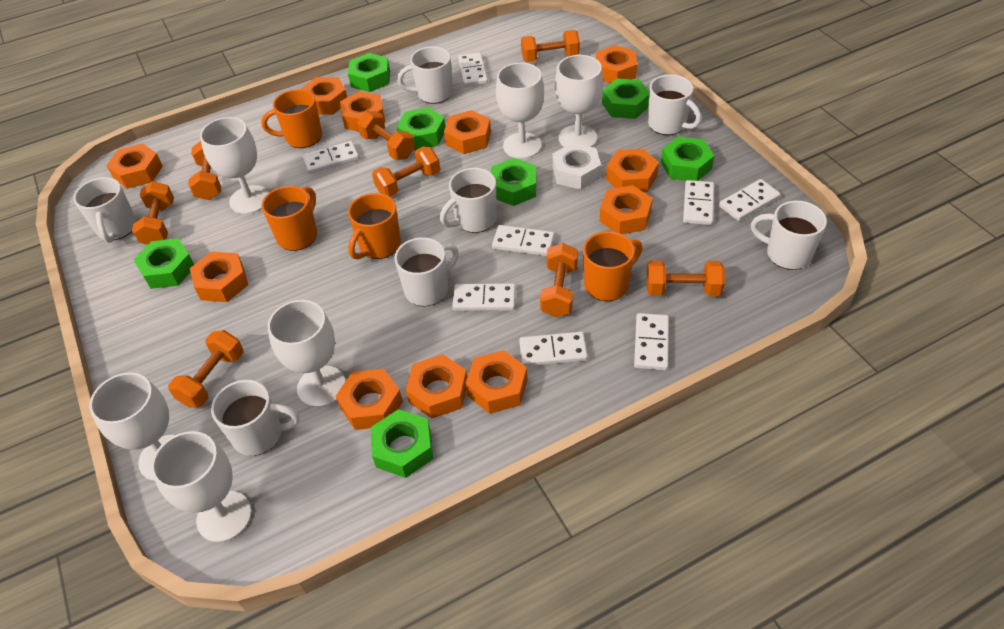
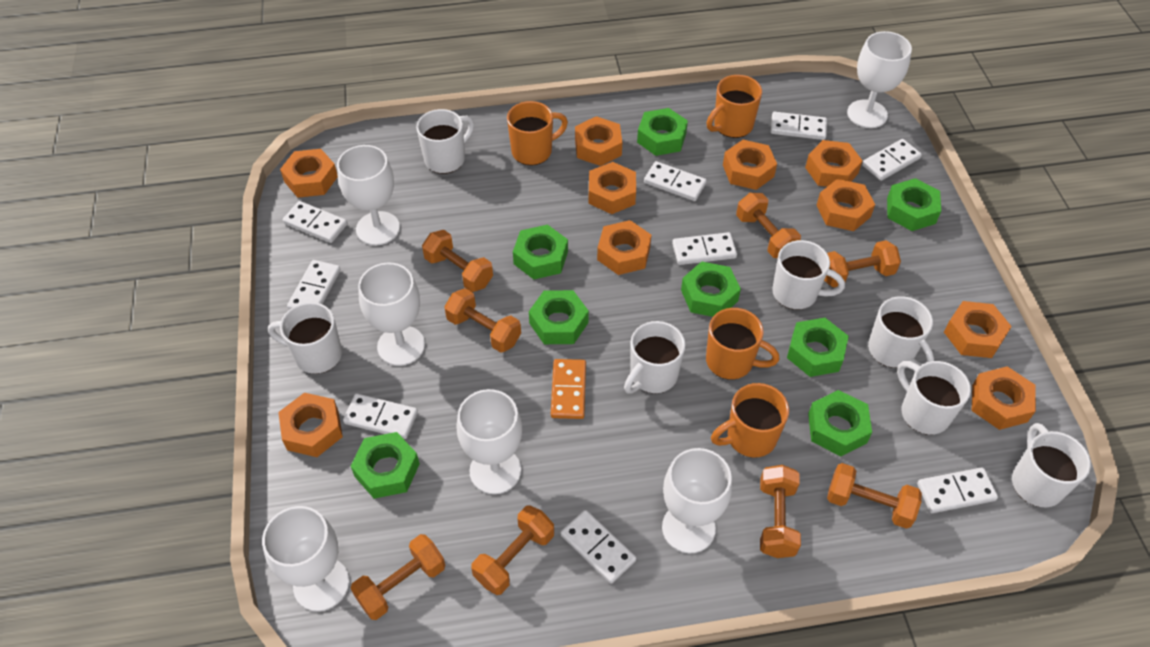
green nut: [134,238,194,289] [348,53,390,92] [371,409,433,478] [397,107,445,150] [491,158,536,206] [602,79,649,119] [661,136,714,181] = 7 -> [351,432,420,499] [513,224,568,280] [529,290,589,344] [637,108,688,156] [681,261,741,317] [787,318,849,377] [808,390,872,456] [887,178,941,231] = 8
orange domino: none = 0 -> [551,359,586,419] = 1
orange nut: [106,144,163,189] [190,252,248,302] [301,77,347,115] [336,369,403,430] [340,91,385,131] [406,354,467,418] [444,110,491,154] [465,350,527,414] [596,45,637,83] [600,185,653,234] [606,149,659,192] = 11 -> [278,393,343,457] [280,149,338,198] [575,116,622,166] [588,162,636,214] [597,220,651,275] [723,140,777,190] [805,140,863,187] [816,179,875,231] [944,301,1012,358] [972,366,1036,430] = 10
white domino: [302,141,359,174] [452,283,516,311] [458,52,488,87] [492,225,555,256] [519,332,588,366] [634,313,669,370] [683,180,714,225] [719,179,780,221] = 8 -> [283,201,347,243] [287,260,341,310] [343,394,418,439] [561,510,636,584] [644,161,707,201] [672,232,737,265] [770,112,827,140] [862,139,922,181] [917,467,998,513] = 9
white nut: [553,143,601,190] = 1 -> none = 0

